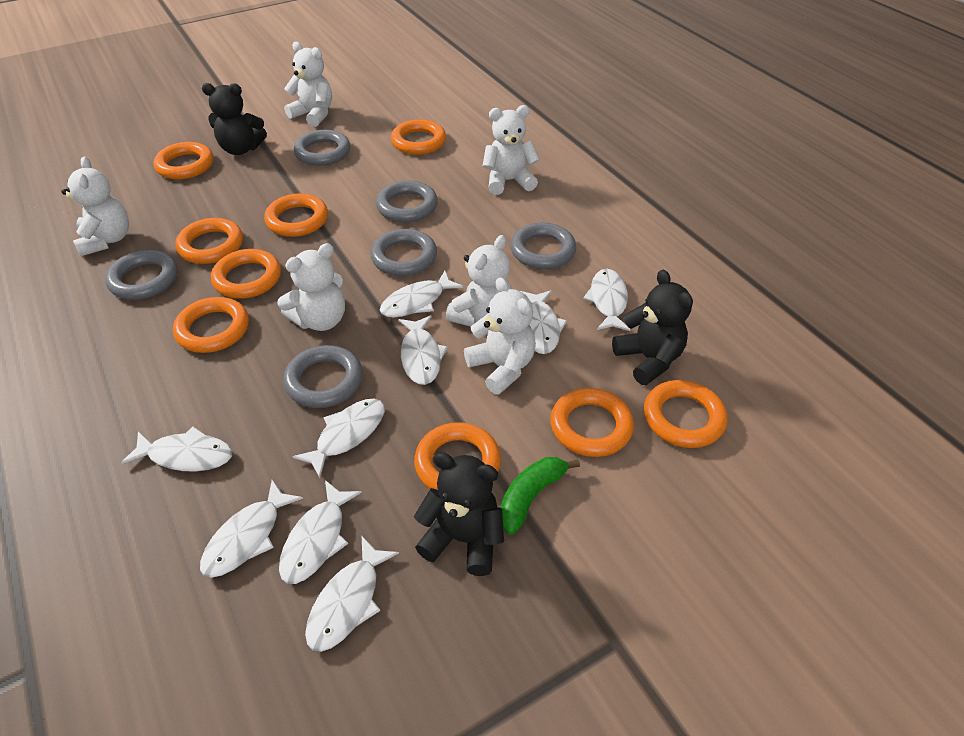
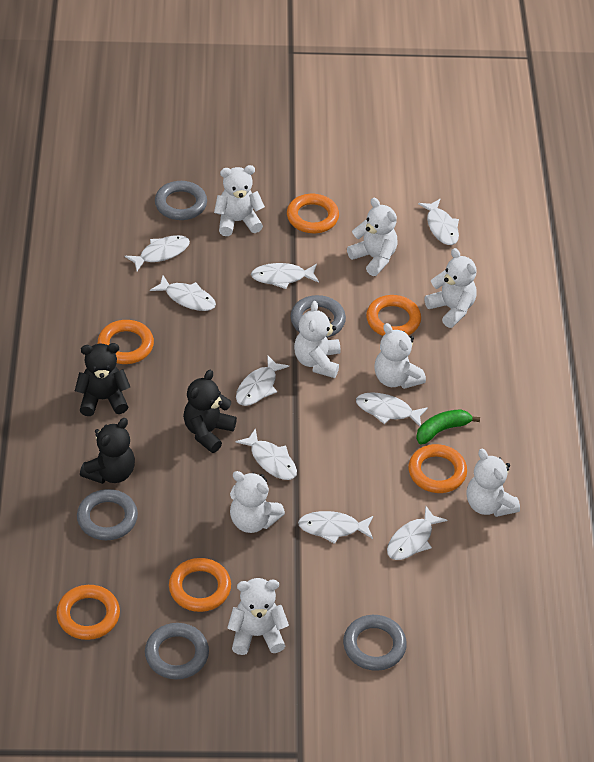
grey ring: [105,250,178,300] [283,345,363,408] [293,130,350,166] [370,229,437,276] [376,181,438,222] [510,223,576,269] = 6 -> [77,489,138,540] [145,623,209,679] [155,181,207,220] [291,295,346,338] [343,615,407,671] = 5
orange ring: [153,142,213,179] [173,297,249,353] [175,218,243,264] [211,249,281,299] [264,193,328,237] [391,119,446,155] [414,422,501,490] [550,388,634,457] [644,380,727,448] = 9 -> [56,585,120,640] [98,320,154,364] [169,558,231,612] [287,194,339,233] [366,295,421,336] [408,444,467,493] = 6
white teddy bear: [62,157,129,256] [277,243,345,331] [284,42,332,127] [446,235,512,327] [464,277,536,395] [482,105,540,195] = 6 -> [214,165,265,236] [227,578,289,655] [230,471,285,533] [294,301,341,378] [347,198,398,276] [374,323,426,389] [424,248,477,328] [466,449,520,517] = 8

